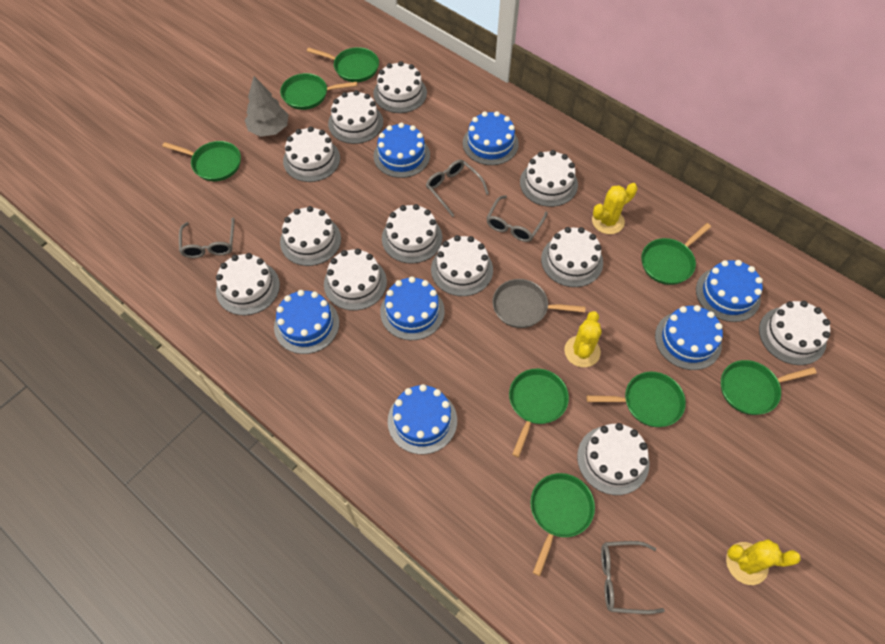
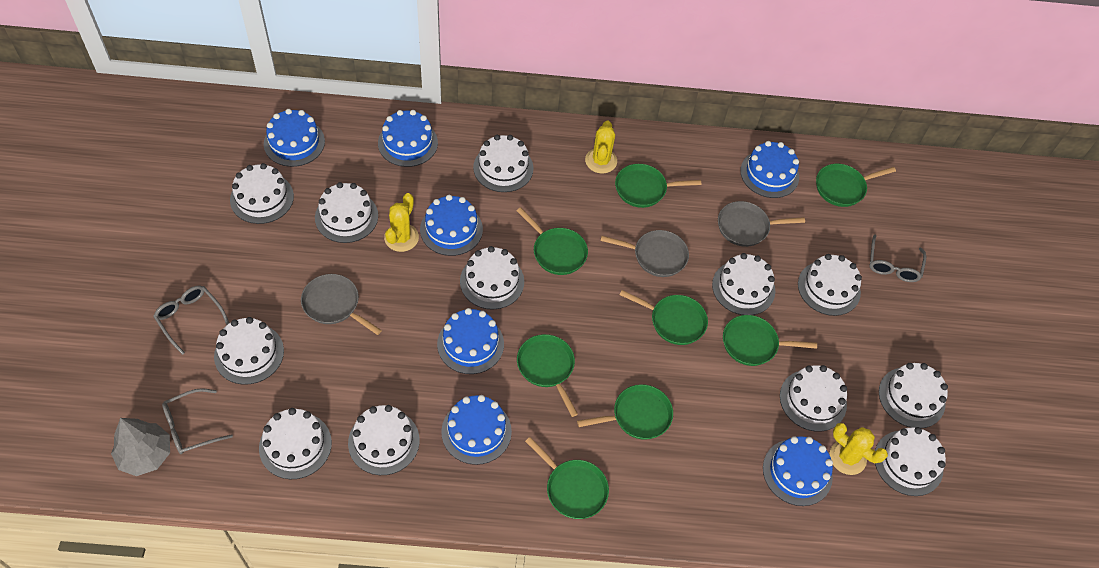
grey glasses: [179,218,235,258] [426,160,489,217] [486,195,548,242] [601,541,665,614] = 4 -> [153,285,229,355] [162,388,233,454] [869,235,926,282] = 3
grey pan: [493,279,586,328] = 1 -> [301,274,382,335] [600,230,689,277] [718,201,805,247] = 3

